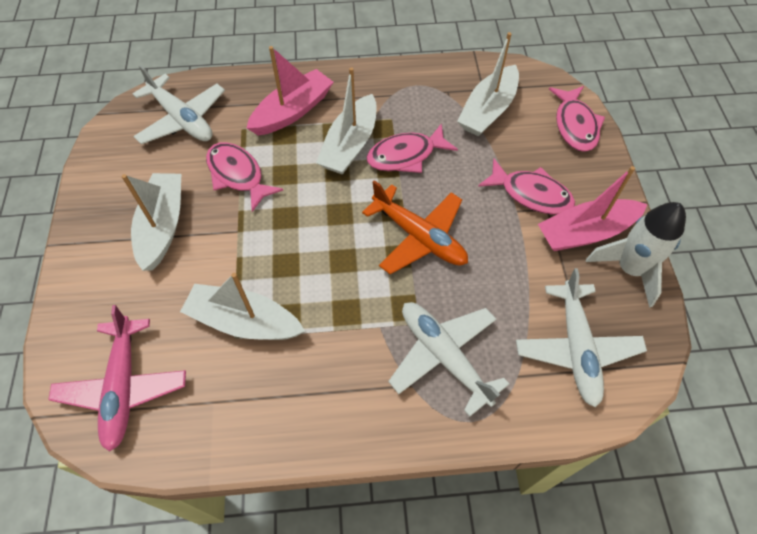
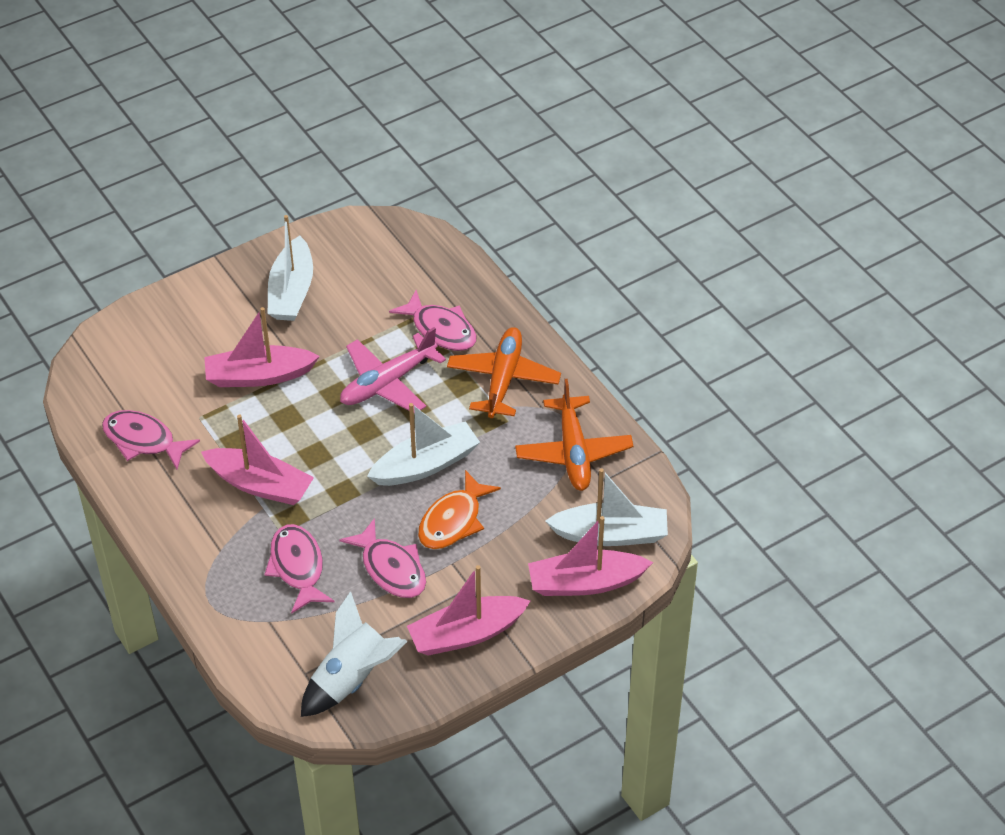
orange fish: none = 0 -> [418,470,501,549] = 1
orange plane: [362,180,468,274] = 1 -> [447,327,561,418] [515,379,633,491] = 2
pink boat: [247,46,333,135] [538,166,648,251] = 2 -> [201,414,314,505] [204,307,320,387] [407,565,530,656] [528,516,653,596] = 4
white boat: [122,173,181,271] [180,273,305,340] [316,67,377,175] [457,32,519,136] = 4 -> [268,215,313,321] [367,403,480,486] [545,468,668,546] = 3
white plane: [133,65,225,144] [388,302,509,417] [516,268,647,407] = 3 -> none = 0

